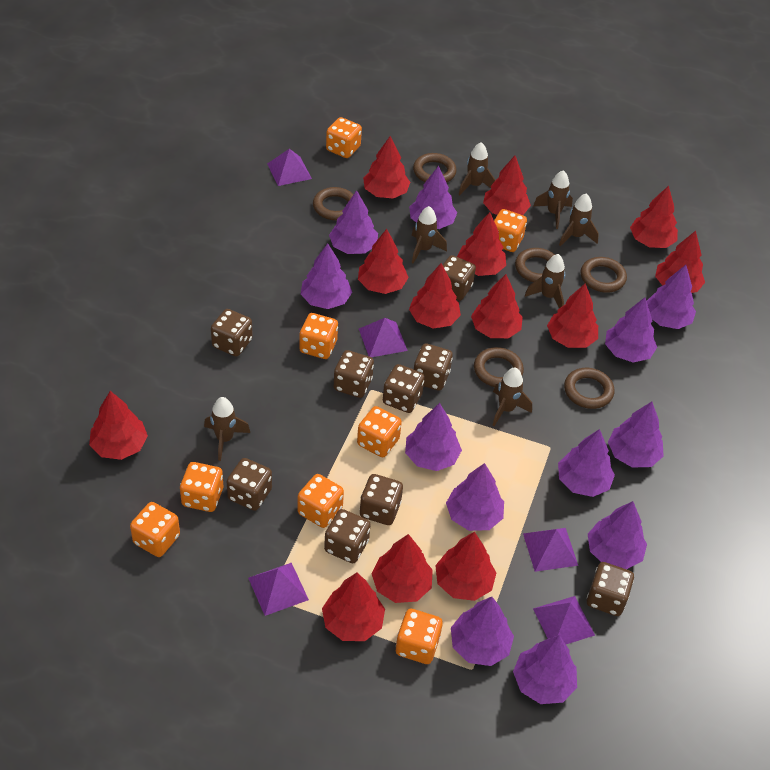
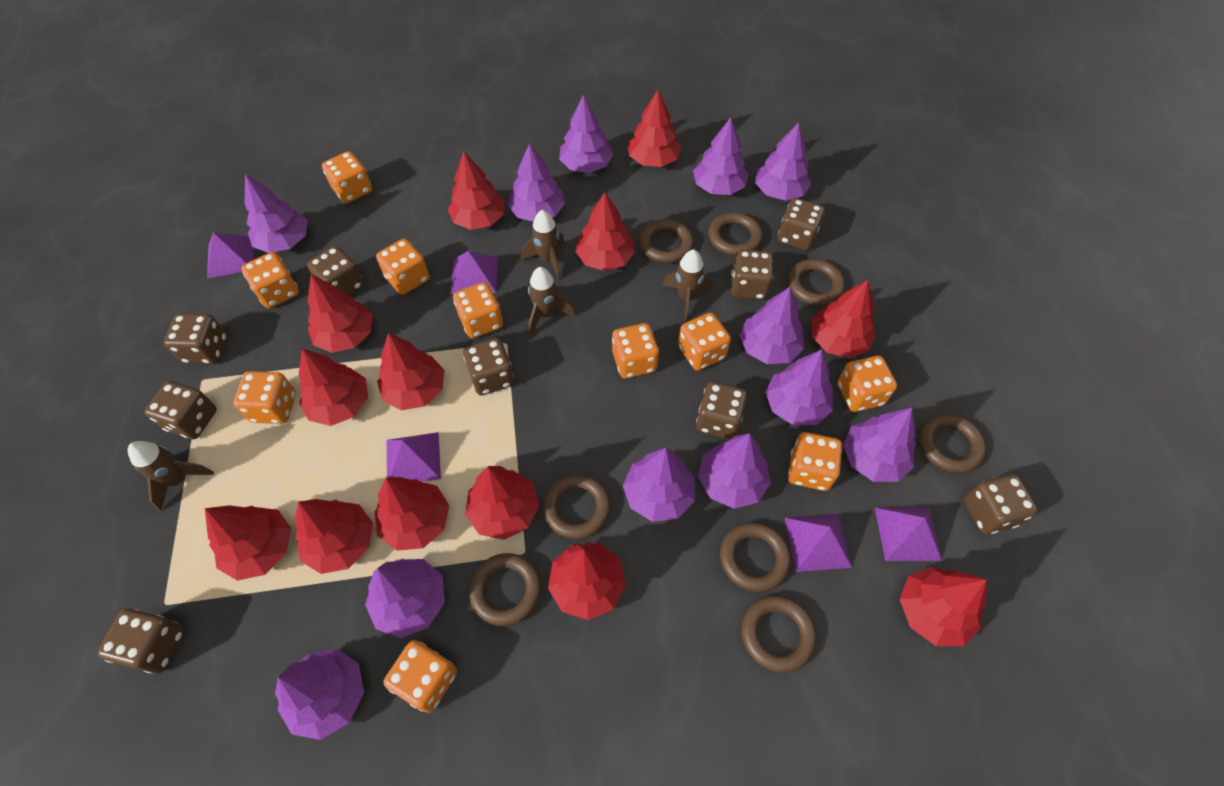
brown ring: [313,187,354,220] [413,153,457,183] [474,347,524,387] [515,248,555,282] [564,368,614,409] [581,257,627,293] = 6 -> [469,553,541,626] [543,474,611,539] [639,219,694,263] [708,212,763,256] [720,522,791,592] [741,595,816,673] [788,259,845,306] [919,414,986,473] = 8
brown rocket: [204,397,250,461] [412,206,447,263] [458,142,495,195] [493,367,532,426] [525,254,565,308] [533,170,573,229] [559,193,599,246] = 7 -> [127,441,214,511] [521,210,565,280] [528,267,575,335] [662,250,712,321] = 4
orange dice: [130,502,180,557] [180,462,223,512] [297,474,344,528] [299,313,338,359] [326,117,362,158] [357,406,402,457] [396,609,443,664] [494,209,527,252] = 8 -> [234,371,296,424] [241,252,299,308] [322,151,372,203] [376,239,430,295] [383,640,457,713] [453,282,503,338] [612,323,659,378] [678,313,731,371] [788,432,842,491] [837,356,897,412] = 10

